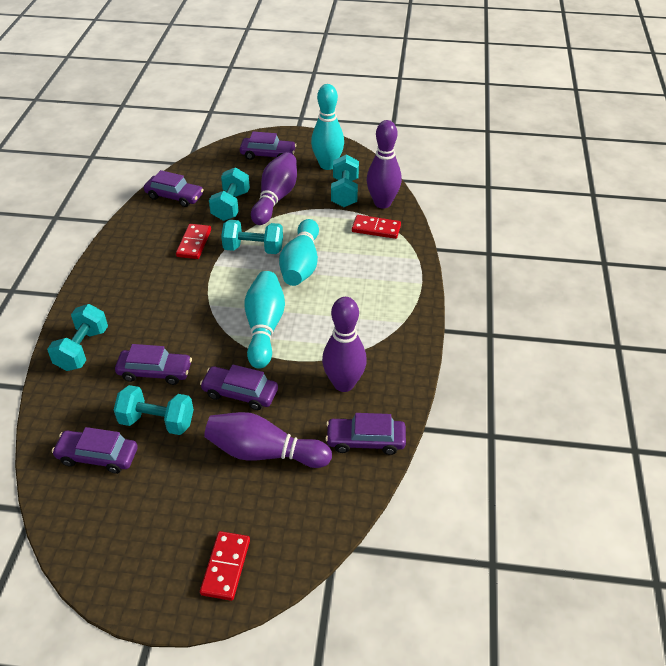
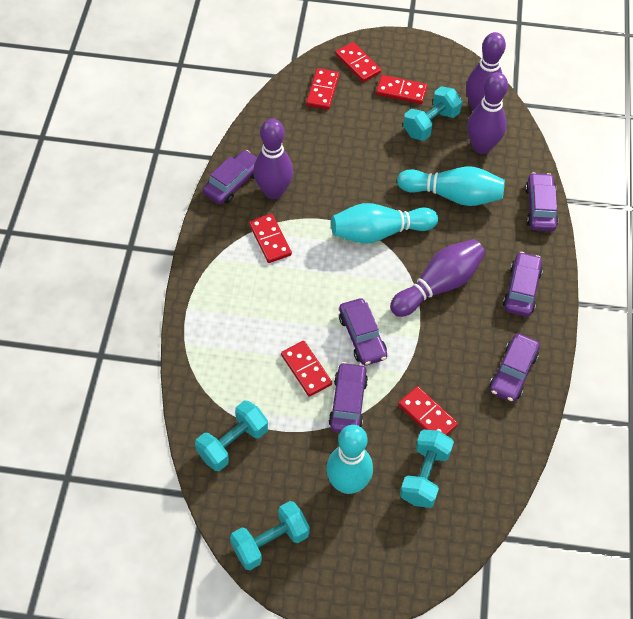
red domino: [176,224,211,259] [200,531,250,601] [352,215,401,239] = 3 -> [249,214,292,263] [281,341,332,397] [306,68,339,110] [335,42,381,82] [376,75,427,104] [398,386,458,435] = 6
turquoise dumbbell: [47,304,108,371] [114,385,194,435] [209,167,250,221] [221,220,283,254] [331,155,359,207] = 5 -> [195,400,268,471] [230,501,310,570] [400,430,454,508] [403,86,462,141] = 4

